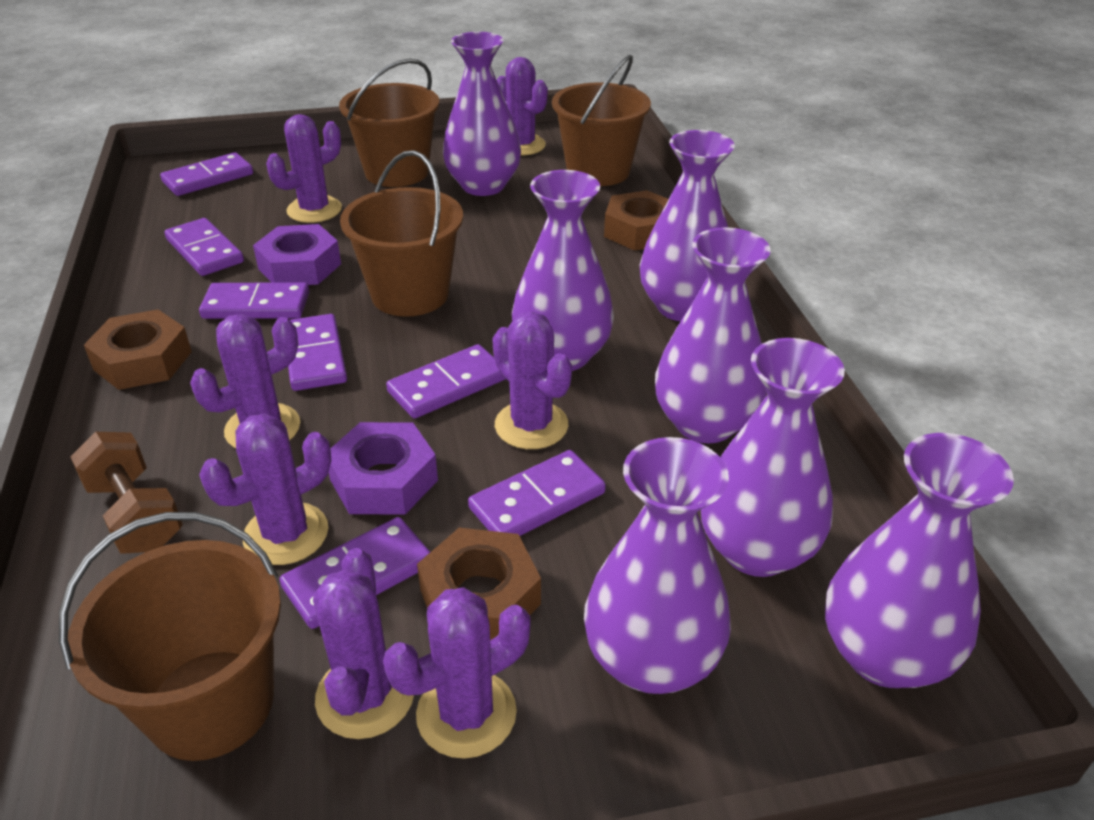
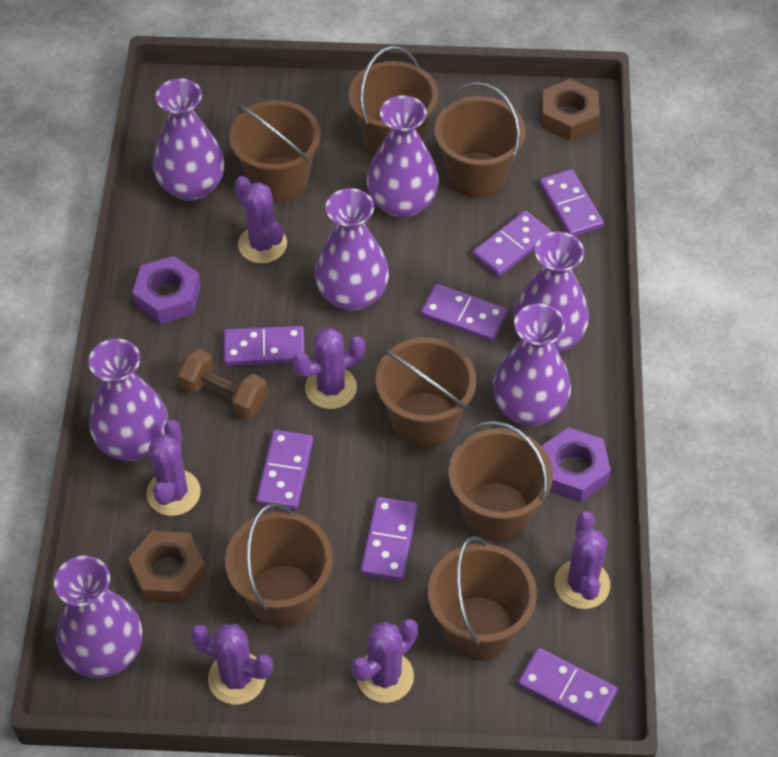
brown bucket: [59,512,281,761] [339,59,439,187] [340,150,463,317] [552,55,651,186] = 4 -> [225,503,333,627] [229,100,321,203] [348,46,438,156] [376,338,476,448] [428,536,537,660] [434,82,525,198] [448,421,553,541] = 7
brown nut: [84,309,192,390] [417,528,541,640] [604,190,669,251] = 3 -> [128,530,207,604] [542,79,599,141] = 2
purple cactus: [190,314,300,448] [199,413,331,565] [266,114,342,223] [313,548,414,739] [383,587,530,759] [492,312,572,449] [497,57,548,155] = 7 -> [146,420,201,516] [190,624,273,704] [235,176,287,263] [293,328,365,409] [351,619,418,703] [555,511,610,609] = 6

